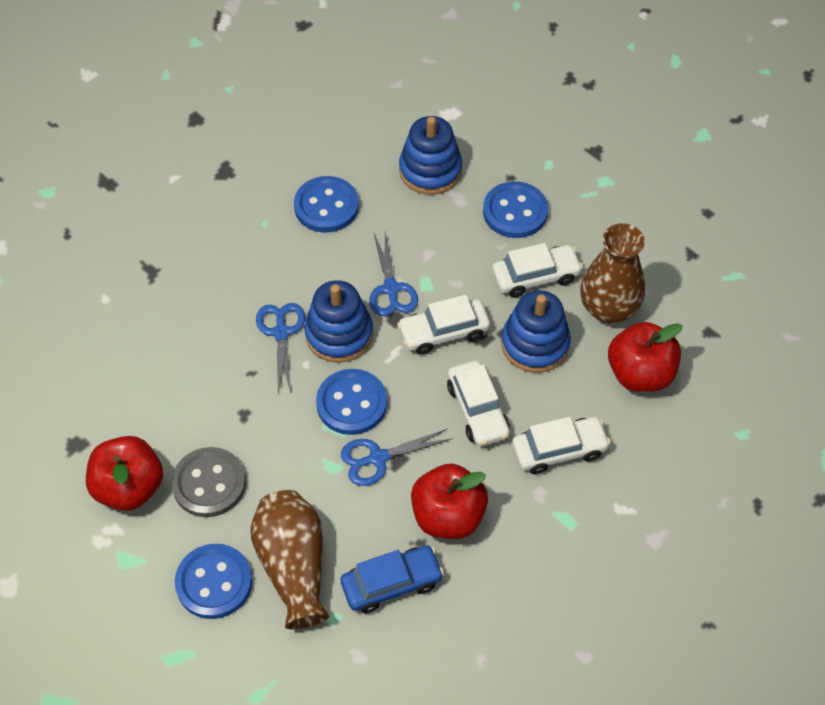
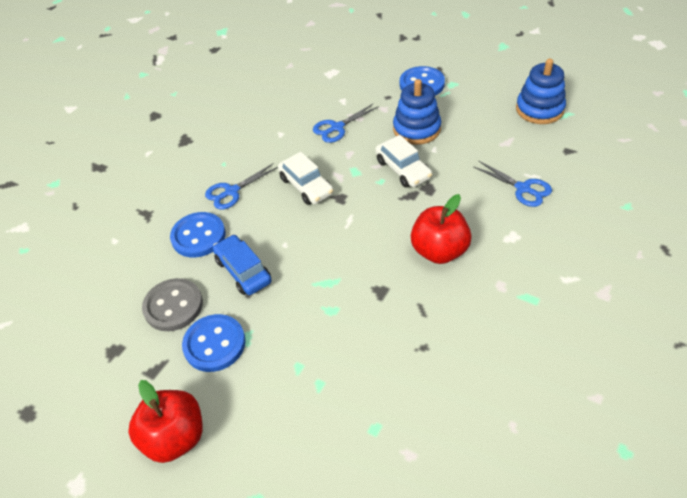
blue button: [175,544,252,619] [294,176,359,233] [316,369,387,435] [483,181,548,238] = 4 -> [170,212,226,258] [182,314,246,372] [400,66,445,96] = 3
blue stacking toy: [304,280,373,363] [399,116,462,195] [501,290,571,373] = 3 -> [393,79,441,145] [516,59,566,124] = 2
brown vase: [251,490,329,629] [580,223,645,323] = 2 -> none = 0
red apple: [86,436,163,511] [411,464,488,539] [608,322,683,392] = 3 -> [128,380,202,463] [411,194,472,264] = 2
white car: [397,295,490,355] [447,360,510,446] [492,243,583,298] [512,417,611,474] = 4 -> [278,152,334,205] [375,135,432,188] = 2

